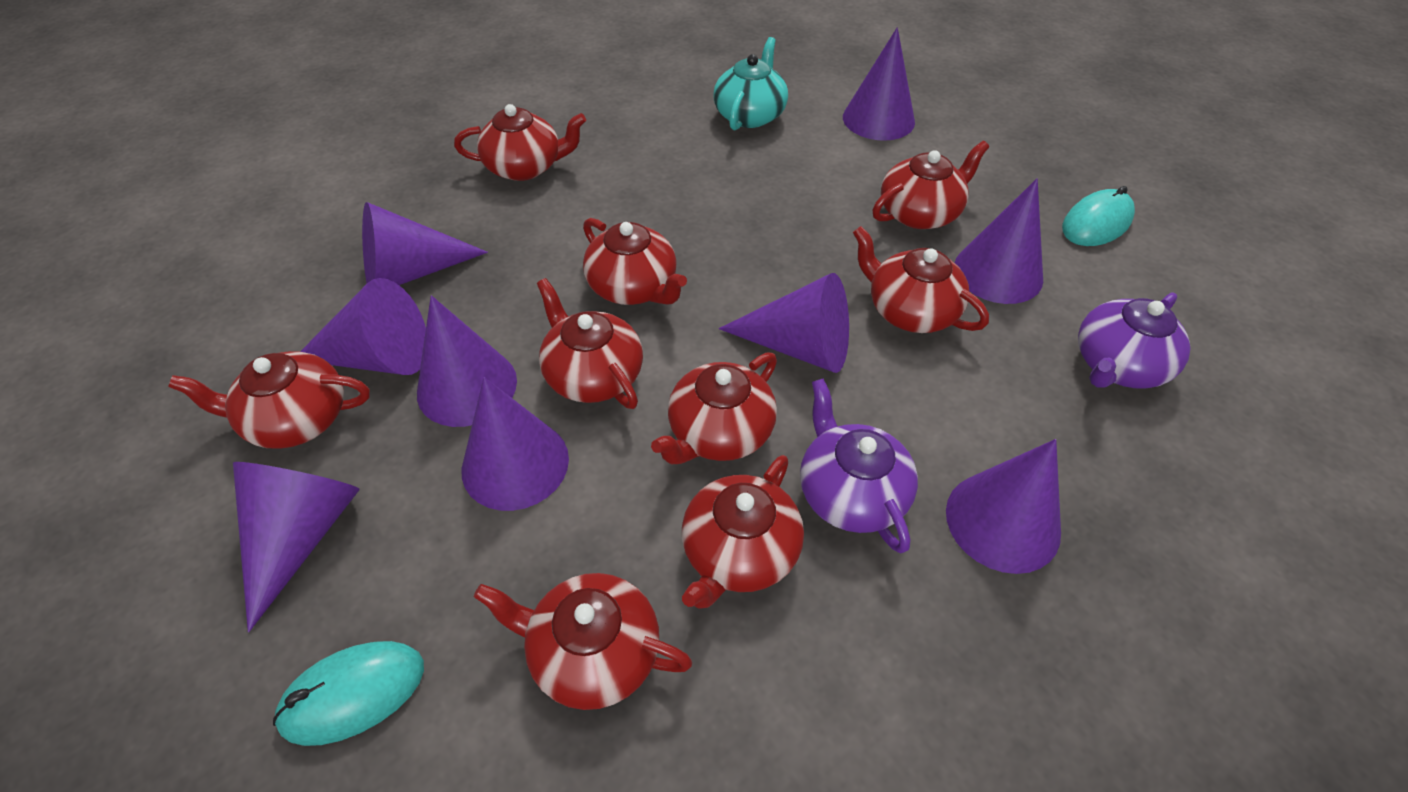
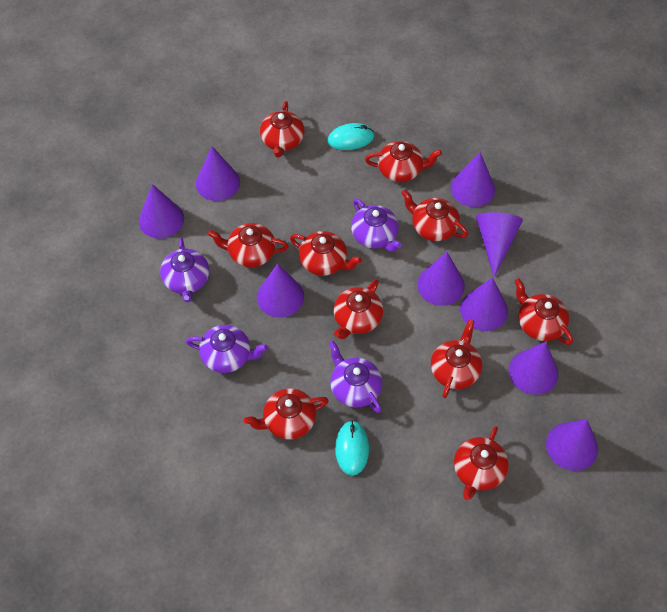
purple teapot: [800,379,918,553] [1078,292,1191,388] = 2 -> [160,237,209,302] [186,325,268,373] [329,341,382,413] [351,198,402,252] = 4
red teapot: [169,351,370,449] [454,104,586,181] [474,573,692,710] [537,278,643,409] [583,218,687,305] [651,353,777,464] [682,455,804,609] [853,226,989,333] [872,141,989,229] = 9 -> [208,223,289,267] [244,388,329,440] [260,101,305,158] [290,231,362,276] [333,279,383,339] [365,141,442,182] [401,189,468,241] [431,319,482,398] [454,426,509,500] [515,278,573,345] = 10
turquoise teapot: [713,37,788,130] = 1 -> none = 0

